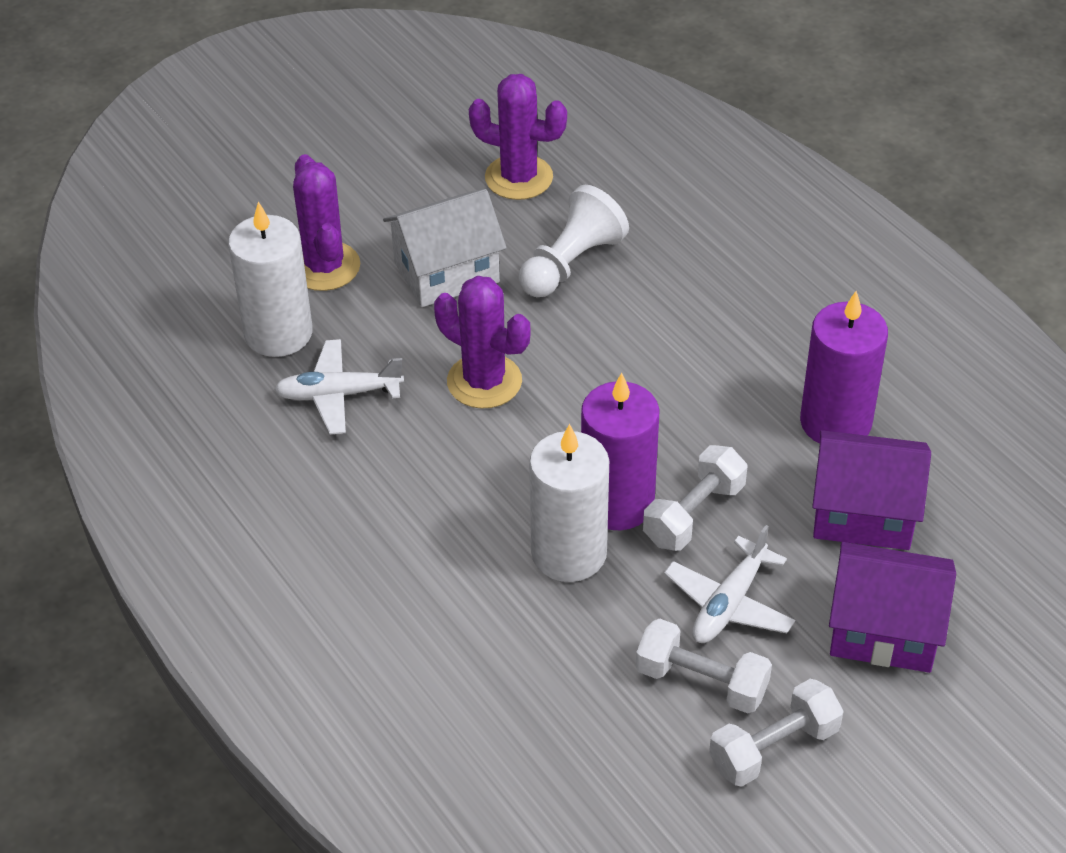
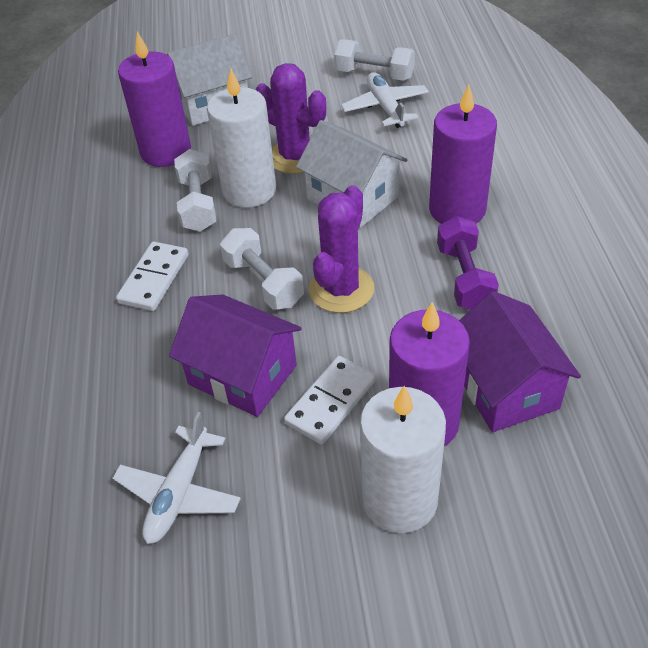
purple cactus: [293,154,360,291] [434,276,530,409] [469,74,567,200] = 3 -> [256,63,326,174] [309,185,374,313] = 2
purple candle: [581,373,660,530] [800,291,888,444] = 2 -> [118,32,191,167] [389,302,470,446] [429,85,497,224] = 3
purple dumbbell: none = 0 -> [437,216,499,310] = 1
white domino: none = 0 -> [116,242,188,311] [284,356,375,445] = 2
white house: [383,189,507,307] = 1 -> [167,34,252,126] [296,120,407,228] = 2
white pawn: [519,185,629,297] = 1 -> none = 0

